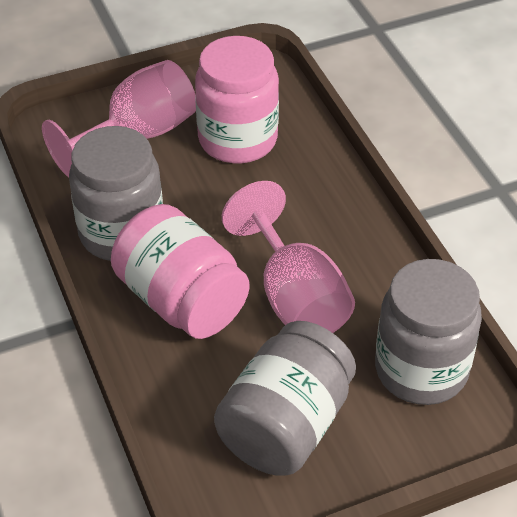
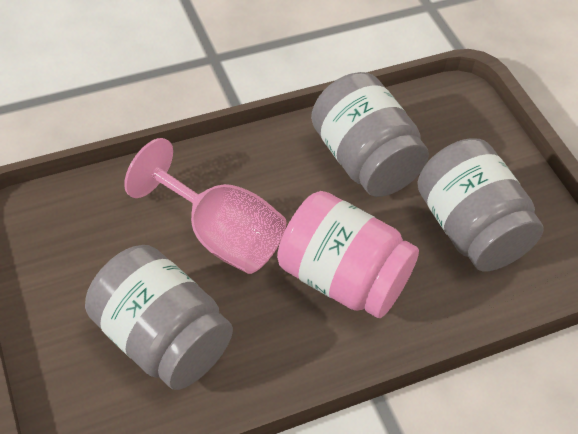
pink goblet: [42,60,196,177] [222,181,355,333] = 2 -> [124,138,286,274] = 1
pink jar: [111,204,250,339] [195,36,279,163] = 2 -> [277,191,419,318] = 1

